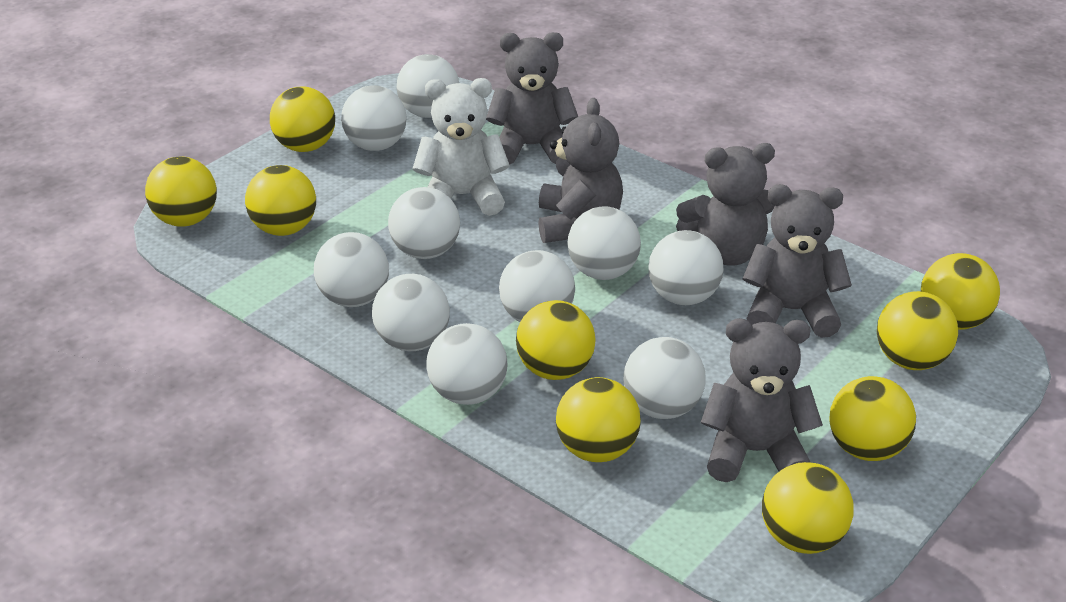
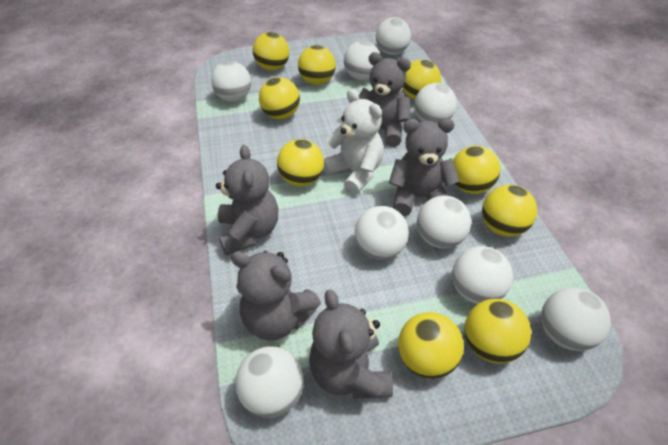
white ball: [314,232,389,307] [341,85,407,151] [372,274,450,351] [388,187,460,259] [397,54,459,118] [426,323,508,405] [499,250,575,322] [567,206,641,280] [623,337,706,419] [648,230,723,305] = 10 -> [211,61,251,102] [235,346,304,418] [344,41,380,80] [355,206,409,260] [376,17,411,55] [414,83,457,124] [417,196,471,249] [452,246,513,304] [541,287,611,351] = 9

